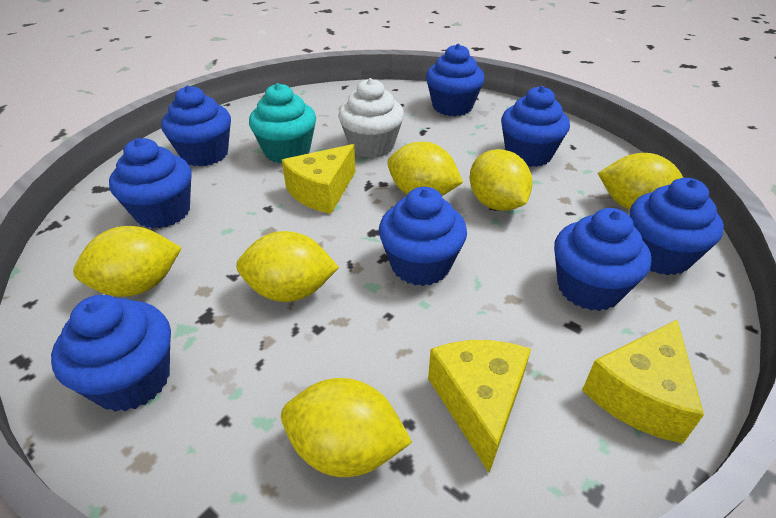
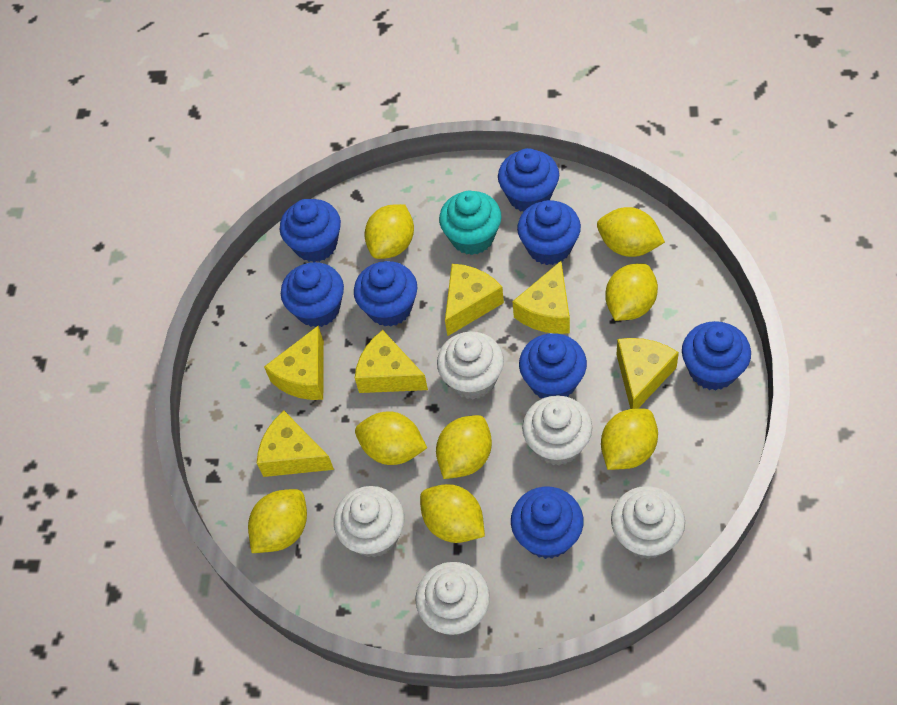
white cupcake: [338,78,404,158] = 1 -> [334,486,405,558] [415,562,490,636] [437,332,504,399] [522,395,592,466] [611,486,685,559] = 5
yellow cheese: [282,144,356,214] [428,340,531,473] [582,320,704,444] = 3 -> [257,411,334,477] [264,326,324,400] [355,330,428,393] [445,264,504,336] [512,261,570,334] [617,338,679,409] = 6
yellow lemon: [73,226,181,297] [236,231,339,302] [281,378,412,477] [387,142,463,196] [470,149,532,211] [598,153,683,210] = 6 -> [248,489,307,553] [355,411,427,465] [365,204,414,259] [420,484,485,543] [436,415,492,479] [597,207,665,257] [601,408,658,470] [605,263,658,321] = 8

